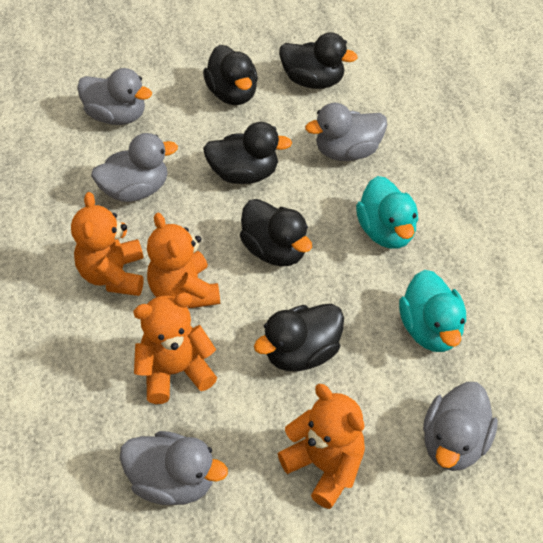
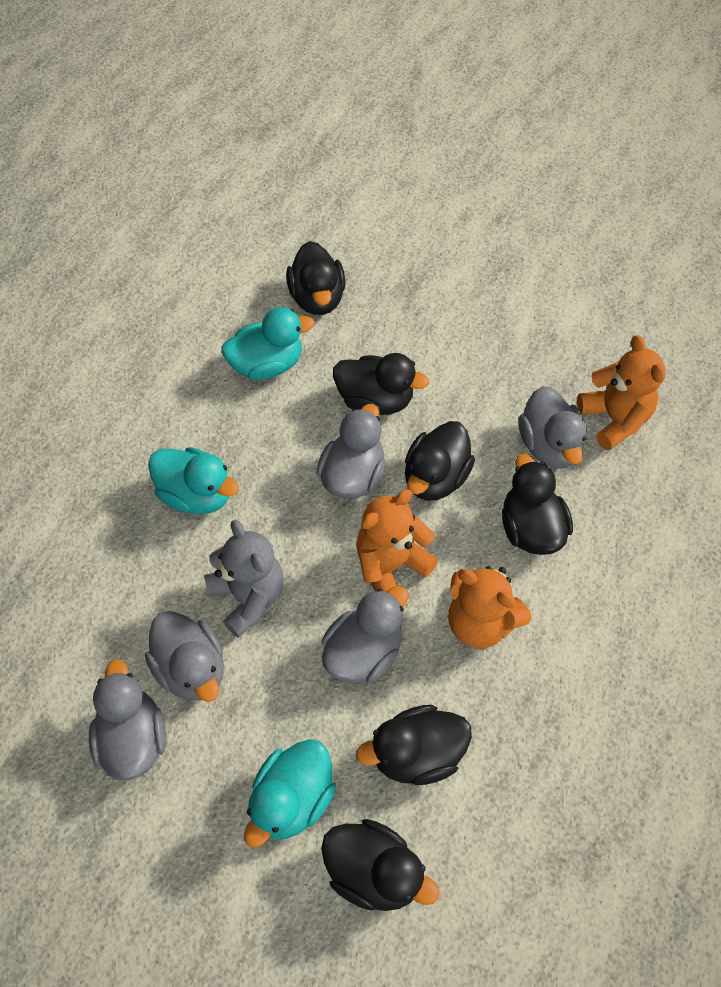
black duck: [203,45,258,105] [203,122,292,184] [240,199,312,266] [254,304,344,371] [279,32,358,89] = 5 -> [286,241,346,315] [321,819,440,911] [333,353,429,415] [356,705,472,785] [405,421,475,501] [502,454,573,555] = 6
grey teddy bear: none = 0 -> [204,520,284,638] = 1
orange teddy bear: [71,192,144,296] [133,292,217,404] [147,213,220,309] [278,384,365,509] = 4 -> [356,490,438,592] [448,566,531,648] [577,335,665,451] = 3
turquoise duck: [356,176,418,249] [399,270,466,352] = 2 -> [148,447,239,514] [221,307,315,380] [244,739,336,848] = 3

